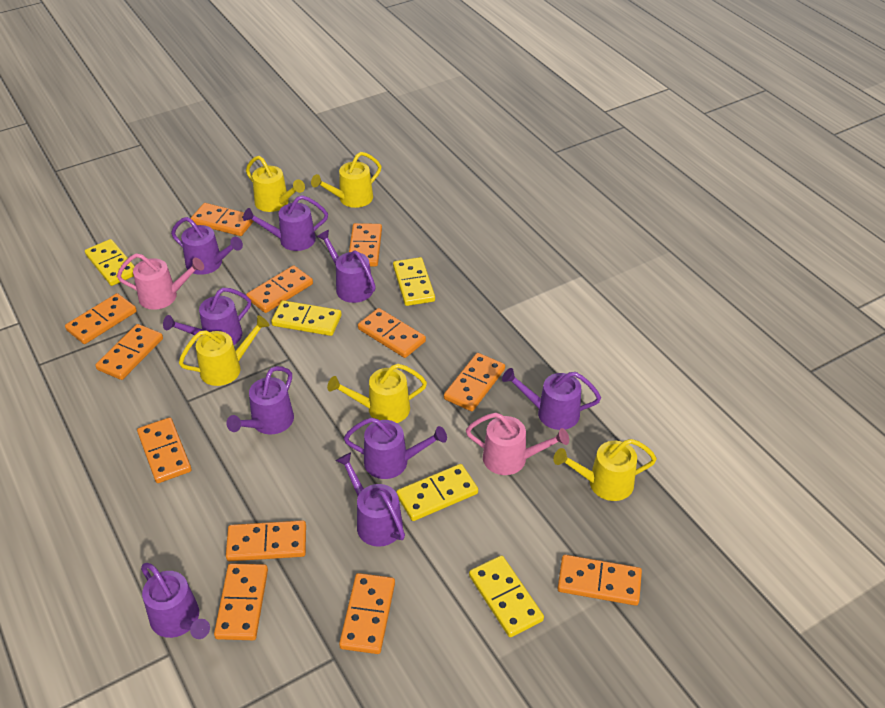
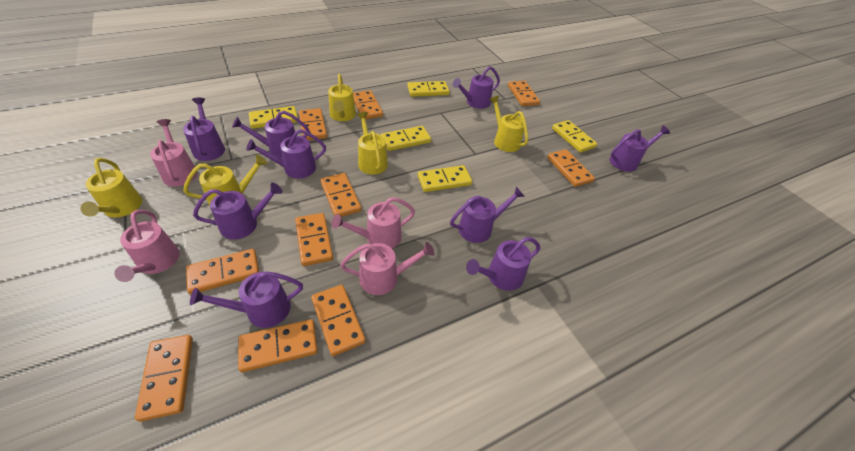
orange domino: [65,293,137,344] [95,324,163,380] [137,417,191,483] [190,203,254,236] [214,563,268,640] [226,520,306,561] [246,265,313,313] [339,573,395,654] [349,223,382,267] [358,308,426,358] [444,353,505,411] [557,555,642,606] = 12 -> [135,335,193,422] [186,249,259,294] [238,319,318,372] [295,213,333,266] [299,108,327,140] [311,285,366,356] [320,173,362,217] [353,90,383,119] [508,81,540,106] [547,149,595,187] = 10
pink watering can: [117,253,204,310] [466,413,569,475] = 2 -> [114,210,180,282] [150,119,198,187] [332,197,415,248] [340,242,435,295] = 4

